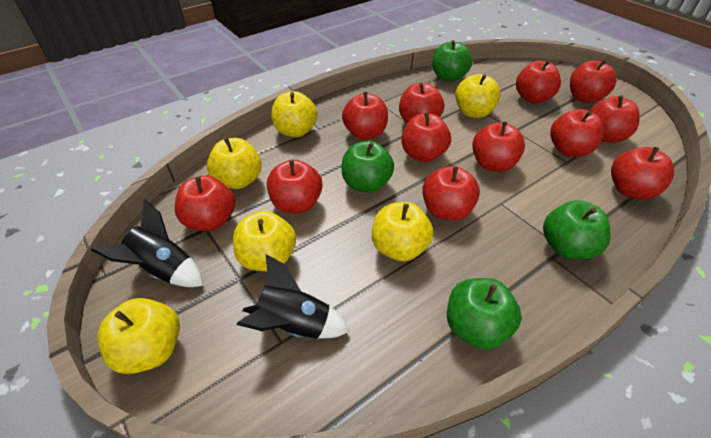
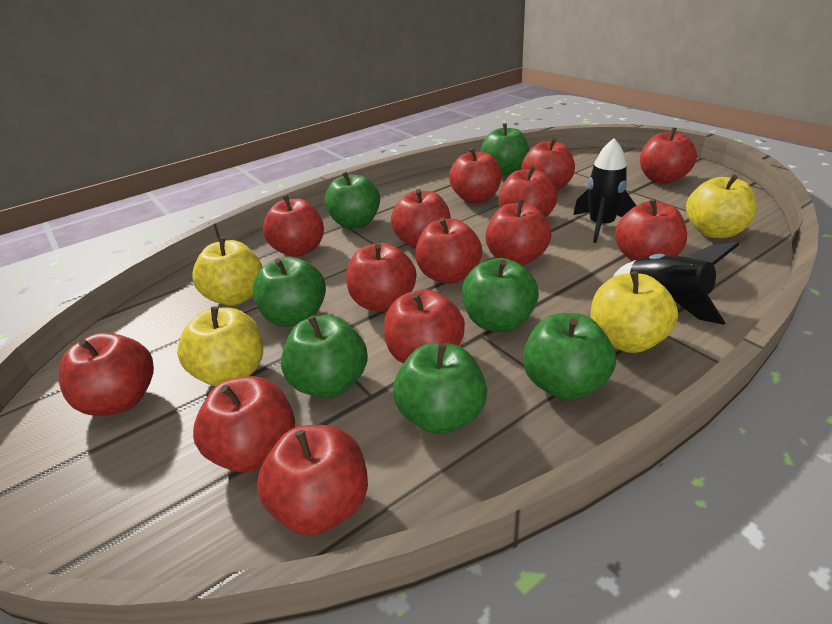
green apple: [342,141,394,193] [432,40,472,82] [447,278,522,350] [543,200,610,259] = 4 -> [252,257,326,327] [281,315,368,398] [325,172,380,229] [393,343,487,434] [462,258,539,332] [480,123,529,175] [523,313,616,400] = 7
red apple: [175,175,235,231] [267,160,322,213] [342,92,388,140] [399,82,444,123] [401,112,451,162] [422,166,480,221] [472,121,525,172] [516,60,561,103] [550,109,604,157] [570,60,616,103] [590,95,640,143] [611,147,674,199] = 12 -> [58,333,154,416] [193,376,295,473] [257,425,368,536] [263,195,324,257] [346,243,416,312] [384,289,465,364] [391,189,451,249] [415,218,482,284] [449,148,502,203] [485,199,552,265] [499,166,558,218] [522,138,575,191] [615,198,687,261] [640,128,697,184] = 14
yellow apple: [97,298,180,374] [207,138,262,189] [233,211,296,271] [271,91,317,137] [372,202,433,261] [455,74,501,118] = 6 -> [177,306,263,386] [192,238,262,306] [590,271,678,353] [686,175,757,238] = 4

